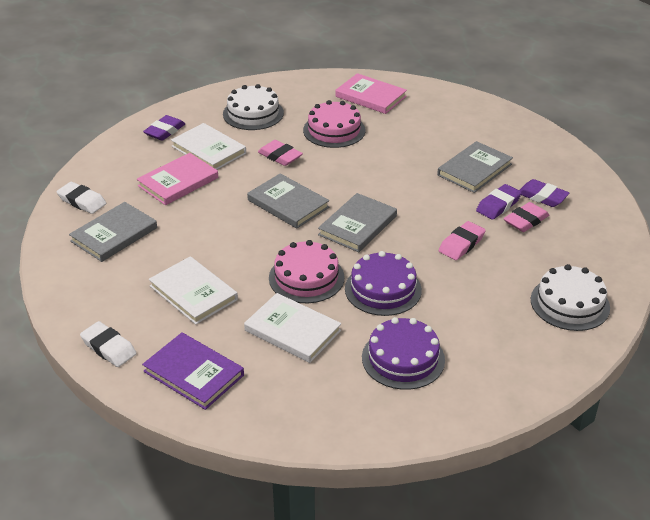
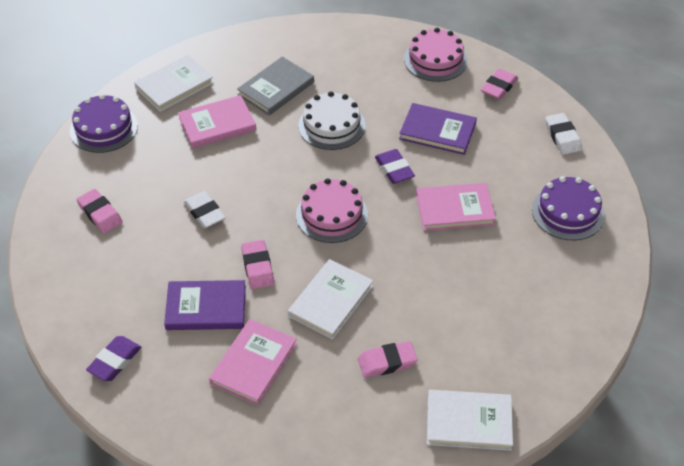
grey book: [69,202,157,262] [247,173,329,229] [318,193,397,252] [437,141,513,193] = 4 -> [237,57,314,116] = 1
pink book: [137,153,218,205] [335,73,407,114] = 2 -> [178,95,256,149] [209,319,297,406] [416,183,496,231] = 3
pink eraser: [258,140,303,166] [439,221,486,260] [503,202,549,232] = 3 -> [77,189,123,233] [241,240,274,289] [358,341,417,378] [481,69,518,100] = 4
purple book: [142,333,244,410] = 1 -> [164,280,246,330] [399,103,477,155] = 2
purple eraser: [143,115,185,141] [476,184,522,220] [519,179,569,207] = 3 -> [86,336,141,381] [375,149,415,184] = 2
white cake: [223,84,284,130] [531,264,610,331] = 2 -> [298,91,365,150] = 1

